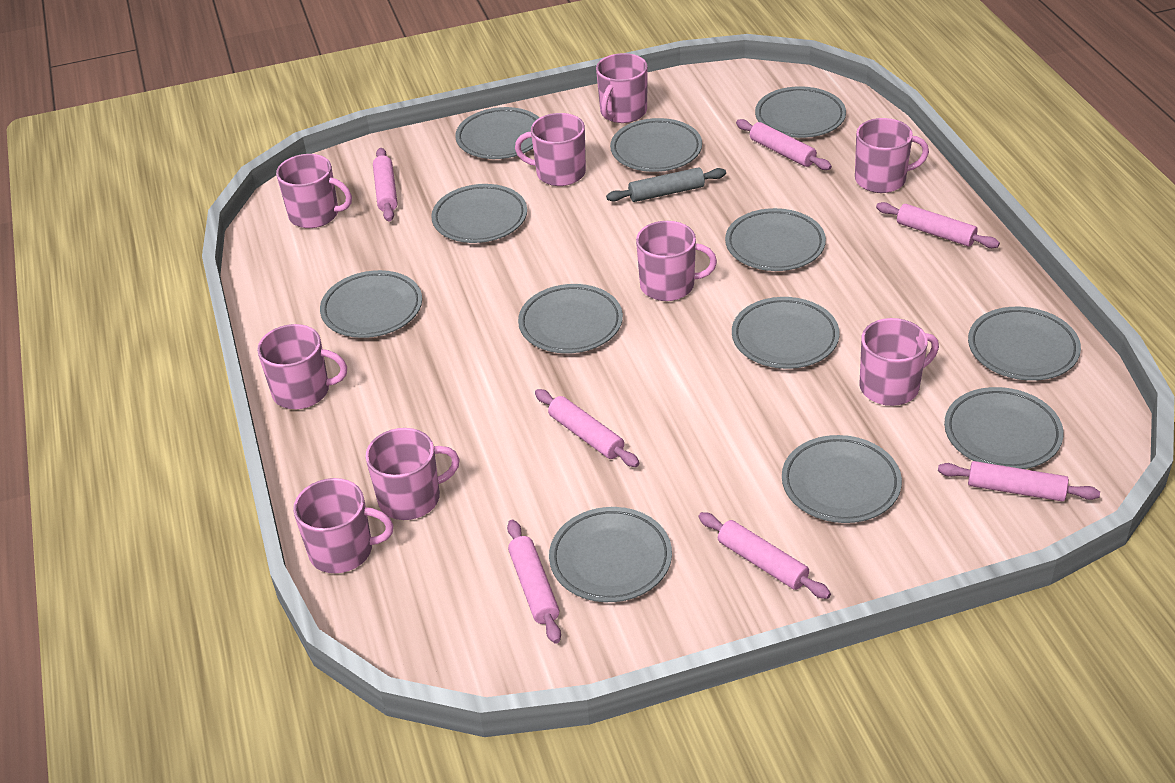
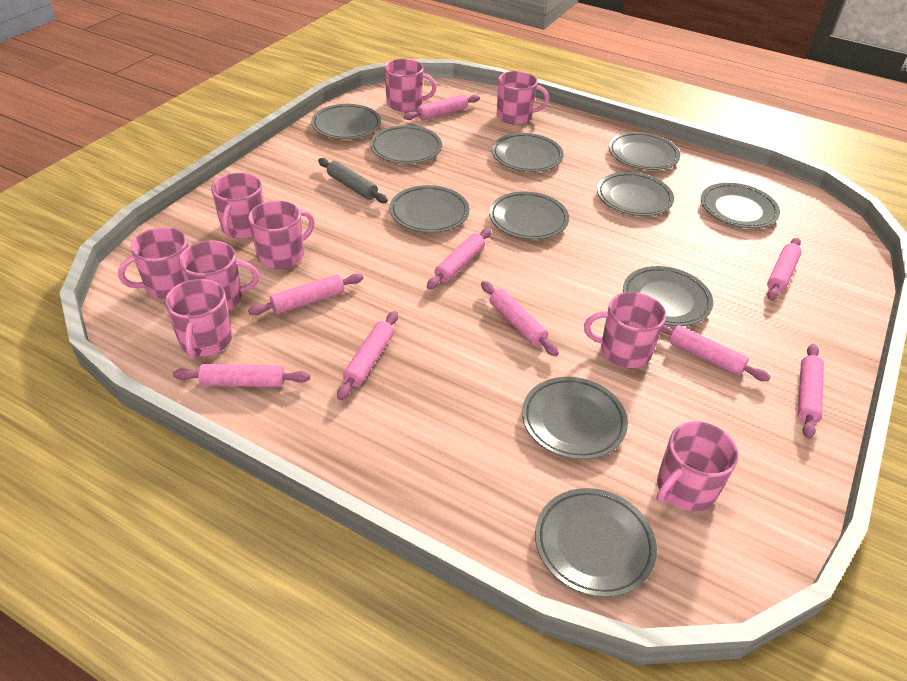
grey plate: [320,270,422,338] [431,184,527,243] [455,107,539,159] [518,284,623,353] [549,507,672,602] [610,118,702,172] [725,208,826,271] [732,297,840,369] [755,86,846,138] [782,435,902,523] [944,387,1064,469] [968,307,1081,381] = 12 -> [311,104,381,139] [370,125,442,164] [389,185,469,233] [489,191,569,240] [492,133,564,172] [522,377,628,460] [535,488,657,597] [597,172,674,216] [609,132,680,170] [623,266,713,326] [701,183,780,228] = 11
pink rolling pin: [373,148,397,222] [507,520,561,644] [535,389,639,467] [698,512,831,599] [736,119,832,170] [876,202,1000,248] [938,461,1100,501] = 7 -> [173,364,310,387] [248,273,363,315] [337,311,398,400] [404,94,480,120] [427,228,491,289] [481,281,559,356] [661,324,770,381] [767,238,801,300] [798,344,824,439] = 9

